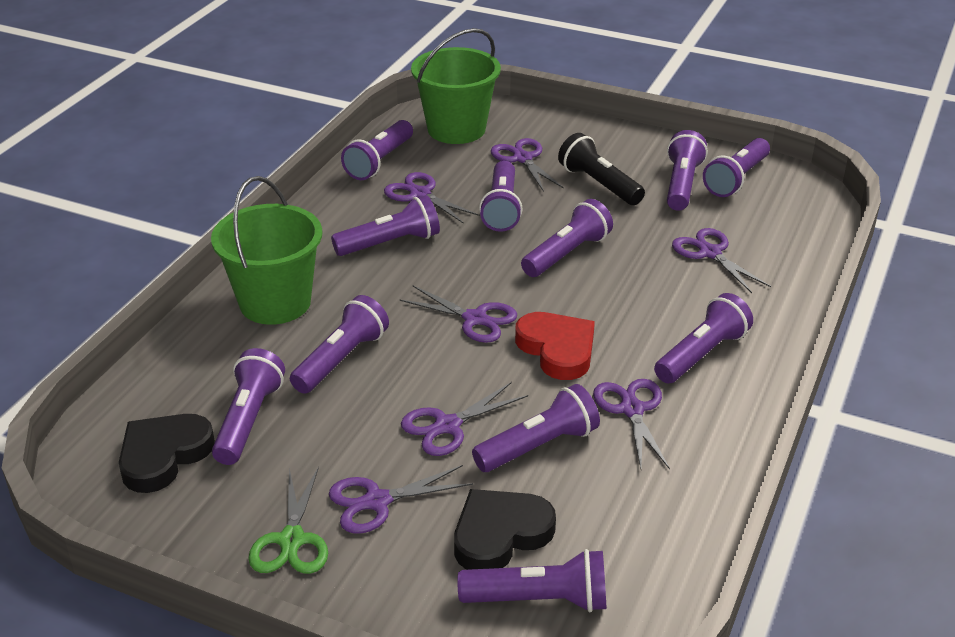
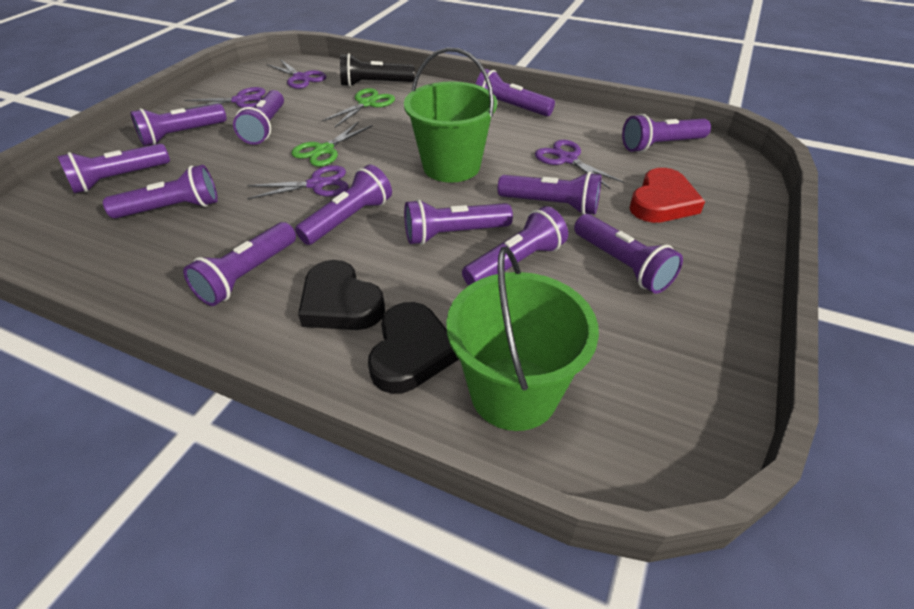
green scissors: [248,467,328,574] = 1 -> [291,121,373,167] [321,88,395,127] = 2
purple flashlight: [212,348,285,465] [290,295,389,394] [331,195,440,256] [341,120,413,180] [457,549,607,612] [472,384,600,472] [479,161,522,232] [521,199,613,277] [654,293,753,383] [667,130,708,211] [703,138,770,197] = 11 -> [57,143,170,193] [103,165,218,219] [130,104,227,146] [183,222,296,306] [233,90,284,145] [295,164,392,245] [404,199,513,245] [462,206,568,286] [476,69,555,117] [497,172,601,215] [574,214,683,294] [622,114,711,153] = 12
purple scissors: [329,465,473,534] [384,172,480,224] [399,286,517,343] [401,382,528,456] [491,138,564,192] [593,379,670,469] [672,228,771,293] = 7 -> [184,87,266,109] [247,165,349,199] [267,59,326,89] [535,140,624,189] = 4

